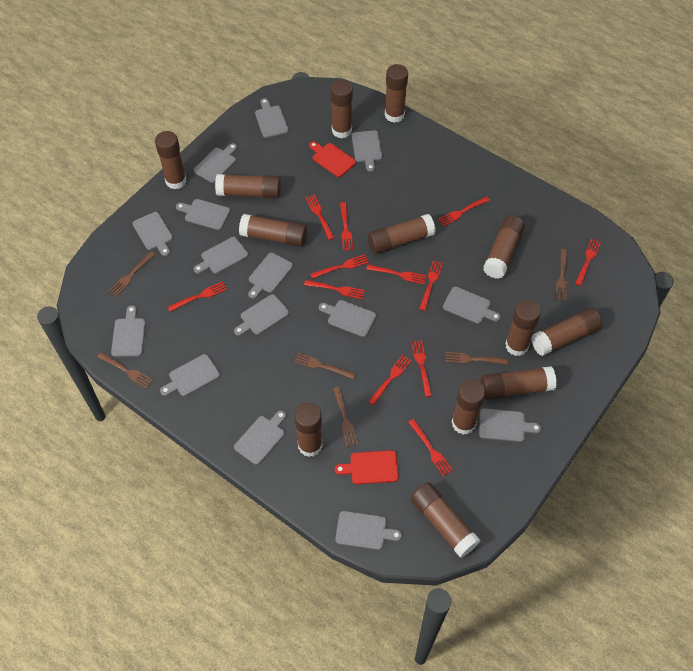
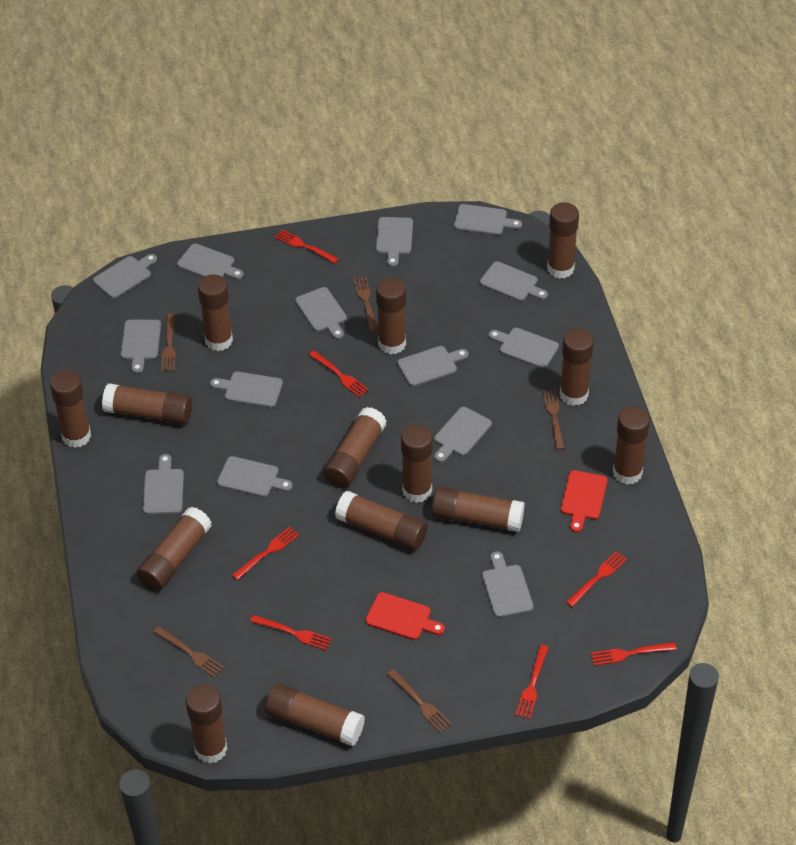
brown fork: [97,352,153,389] [109,251,156,296] [293,353,356,379] [333,387,358,447] [445,352,509,365] [556,249,567,300] = 6 -> [153,626,225,678] [161,314,176,372] [354,277,378,331] [387,669,452,733] [543,389,564,450] = 5
brown glue stick: [155,131,187,189] [215,174,281,198] [239,214,307,247] [294,403,323,457] [331,80,353,138] [368,214,436,254] [385,64,408,123] [410,482,480,558] [452,380,485,435] [480,366,557,400] [483,215,525,279] [505,300,541,356] [531,308,602,356] = 13 -> [50,370,91,448] [102,383,192,424] [136,507,212,591] [186,684,227,764] [198,274,233,351] [265,683,365,746] [323,407,387,488] [335,491,427,550] [376,278,406,355] [401,424,433,503] [432,486,525,532] [547,203,579,279] [560,328,594,406] [613,406,650,485] = 14
grey cutting board: [111,306,146,357] [132,212,173,256] [160,354,220,396] [176,199,230,230] [193,143,237,183] [194,237,248,274] [234,294,289,336] [234,410,286,465] [248,252,293,299] [255,98,289,138] [319,300,376,337] [335,511,402,550] [352,130,382,172] [443,286,501,324] [479,408,542,442] = 15 -> [93,254,157,299] [121,320,161,374] [143,454,184,515] [177,244,244,280] [210,372,283,408] [217,456,293,497] [295,287,347,339] [376,217,413,267] [397,346,469,386] [434,407,492,462] [454,204,522,235] [480,261,548,301] [482,551,534,618] [489,328,559,369] = 14
red fork: [168,281,227,312] [304,280,365,299] [306,195,334,240] [310,254,369,279] [340,202,353,251] [366,265,426,284] [368,355,412,405] [408,419,453,476] [411,340,432,397] [419,260,443,311] [438,197,490,226] [575,239,601,286] = 12 -> [232,527,300,580] [250,615,332,651] [274,230,339,264] [309,350,369,397] [515,645,549,719] [566,551,627,607] [591,642,676,666] = 7

